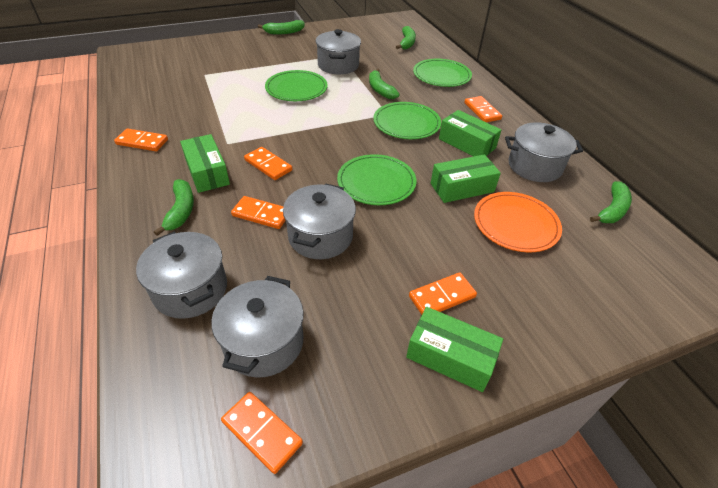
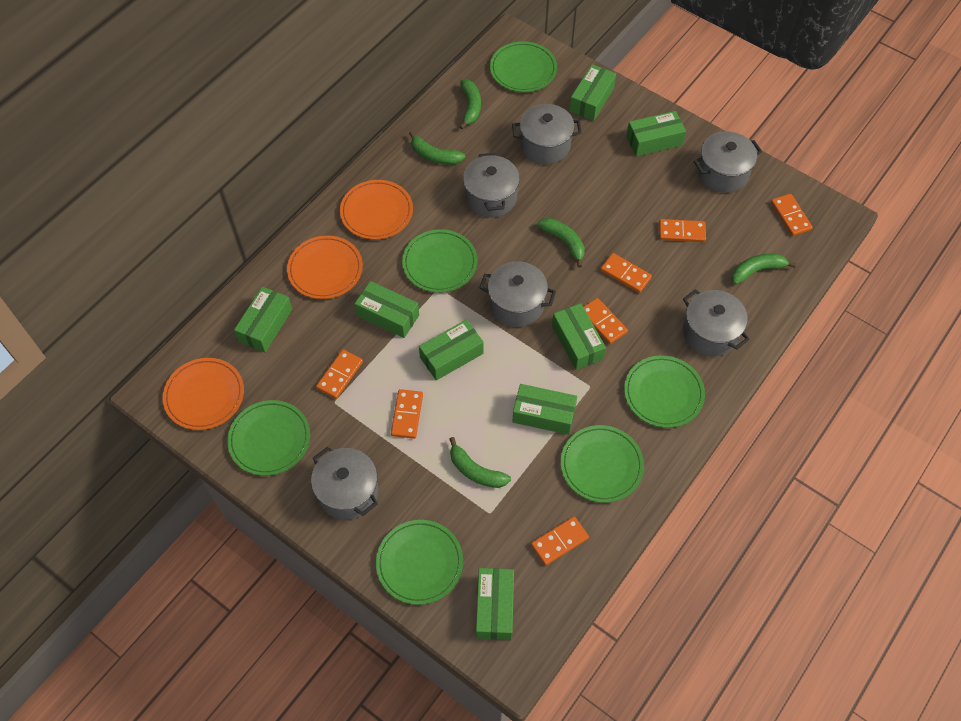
green box: [180,134,230,193] [406,307,503,392] [431,154,501,203] [439,110,501,156] = 4 -> [234,287,292,353] [355,281,419,338] [419,319,484,380] [476,568,514,640] [512,384,577,435] [552,303,606,370] [570,64,616,121] [626,111,686,156] = 8
green plate: [265,70,328,101] [337,154,416,205] [373,102,441,139] [413,59,472,87] = 4 -> [227,400,310,476] [376,520,463,605] [402,229,477,293] [490,41,557,92] [561,425,644,503] [624,355,705,428] = 6
grey pot: [136,231,227,319] [211,276,304,378] [283,183,356,259] [316,29,361,74] [505,123,583,182] = 5 -> [311,446,378,520] [463,153,520,217] [479,261,556,327] [512,104,582,164] [683,289,750,356] [694,131,762,193] = 6
orange domino: [114,128,168,151] [221,392,303,474] [231,196,286,229] [244,147,292,180] [409,273,477,315] [464,96,502,122] = 6 -> [316,349,363,399] [391,389,423,439] [531,516,589,566] [584,298,628,344] [600,253,652,293] [659,219,706,242] [771,194,813,236] = 7
orange plate: [474,192,562,252] = 1 -> [163,358,244,430] [287,236,363,299] [340,180,413,240] = 3

